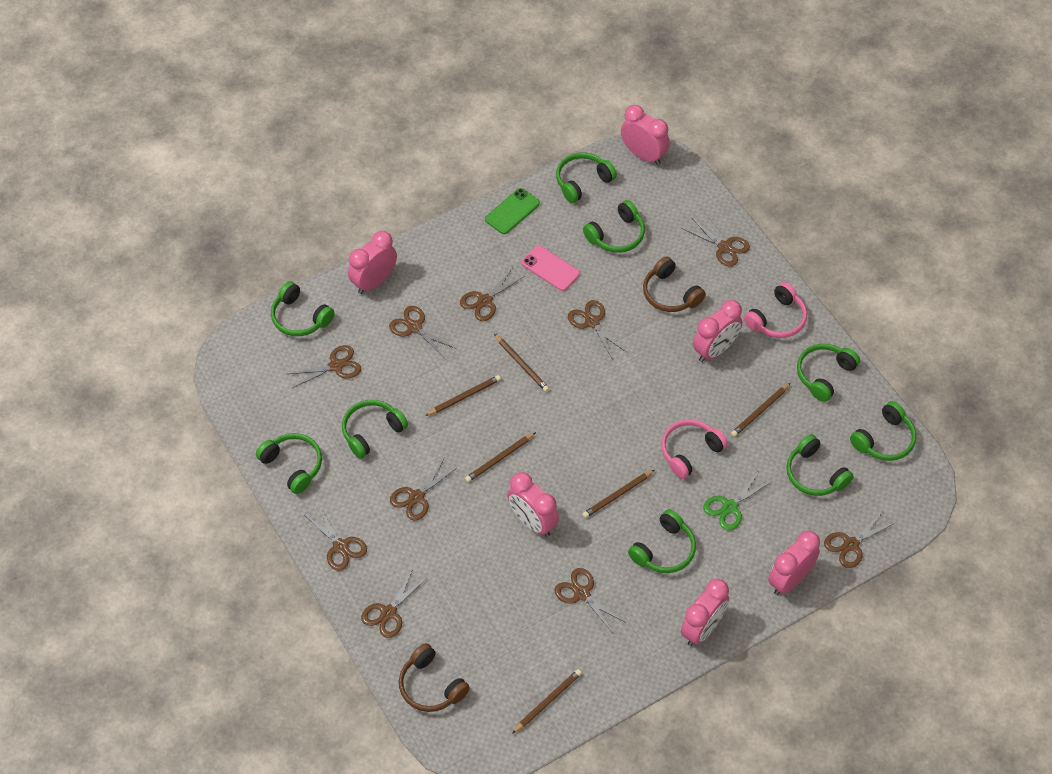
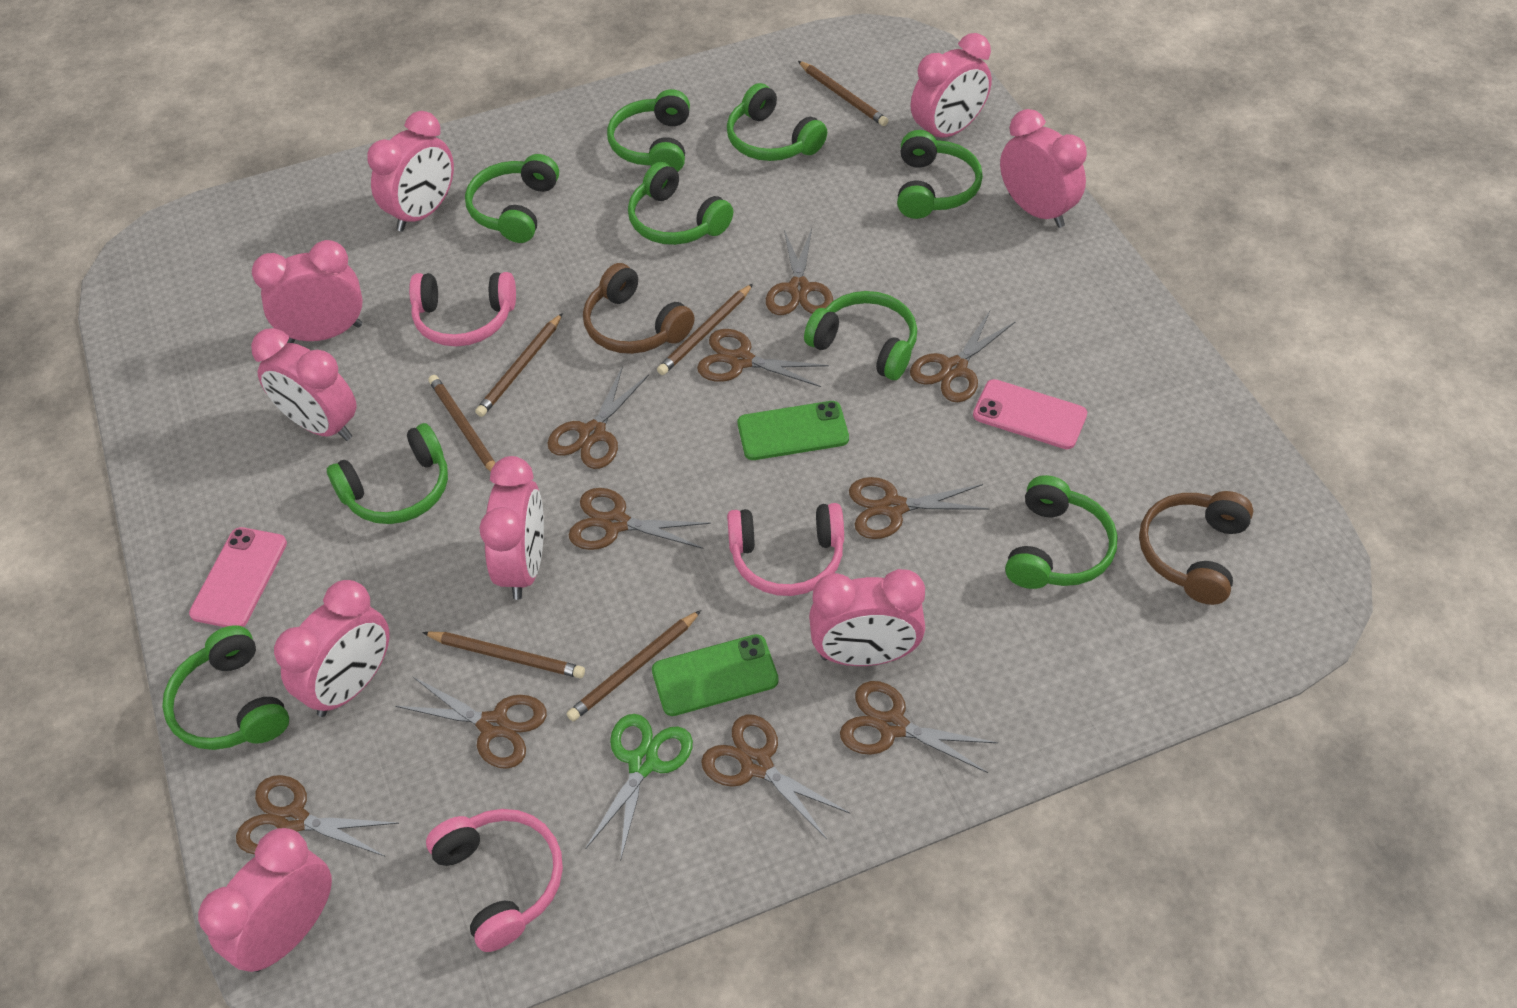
green phone: [485,188,540,234] = 1 -> [652,634,779,716] [738,401,849,460] = 2
pink clock: [348,231,397,294] [507,472,559,537] [621,105,670,165] [681,579,729,646] [693,300,742,362] [768,531,820,595] = 6 -> [198,828,332,972] [251,328,356,441] [252,240,363,343] [274,580,389,717] [367,111,454,232] [479,456,544,600] [809,569,925,666] [911,33,992,138] [1000,109,1087,228] = 9
pink headphones: [661,419,728,479] [744,282,807,338] = 2 -> [409,272,516,346] [426,809,563,952] [727,503,844,596] = 3
pink phone: [521,245,580,291] = 1 -> [189,527,287,627] [973,379,1087,449] = 2

